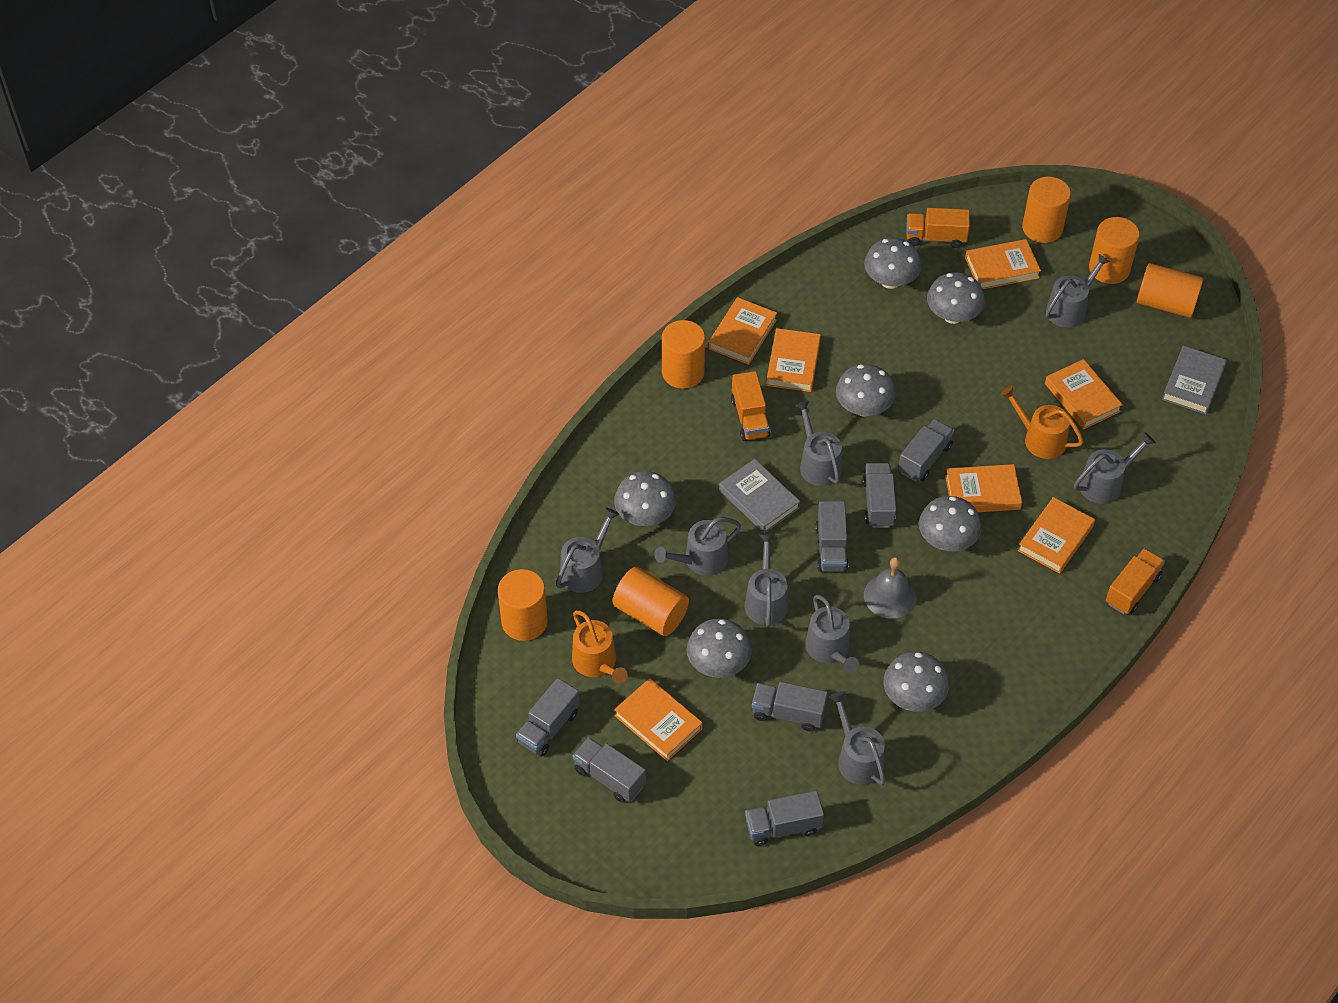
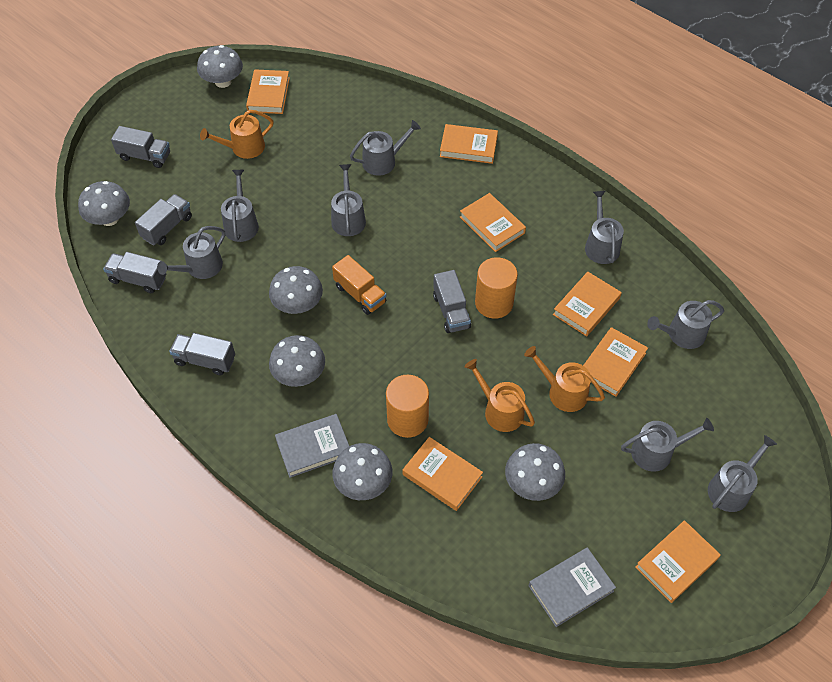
grey bell: [864,557,917,619] = 1 -> none = 0
grey mushroom: [614,471,676,526] [687,618,752,678] [836,364,896,417] [864,238,921,289] [883,651,949,712] [919,496,981,551] [927,272,985,324] = 7 -> [78,181,130,226] [197,45,243,88] [269,266,323,314] [269,335,325,387] [332,443,392,500] [505,443,565,501] = 6
grey truck: [516,678,580,756] [573,737,646,803] [745,791,824,846] [752,682,828,731] [815,501,849,572] [862,463,896,528] [898,419,954,482] = 7 -> [103,252,166,293] [111,126,170,168] [135,194,192,246] [169,333,235,375] [433,270,471,333] = 5
orange cylinder: [498,569,548,641] [613,567,689,636] [662,320,705,389] [1022,176,1071,243] [1089,217,1140,284] [1137,263,1204,318] = 6 -> [386,375,429,438] [475,257,518,319] = 2
orange truck: [731,371,771,441] [906,208,970,248] [1106,548,1165,614] = 3 -> [332,255,387,315] = 1
orange watering can: [572,610,627,684] [1000,386,1084,459] = 2 -> [200,110,274,159] [464,359,535,432] [524,346,605,412] = 3

